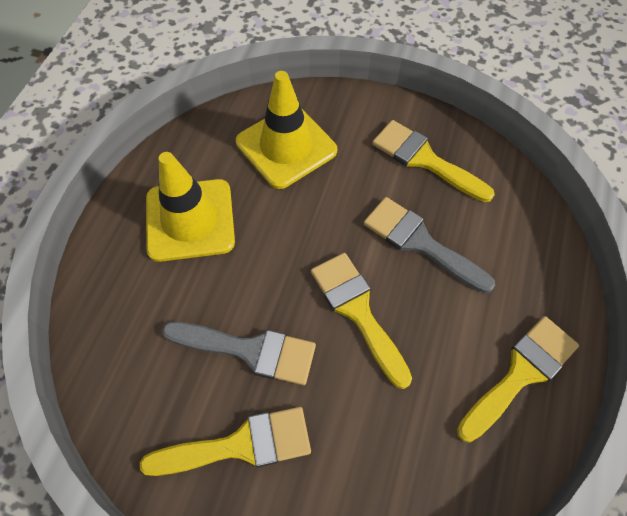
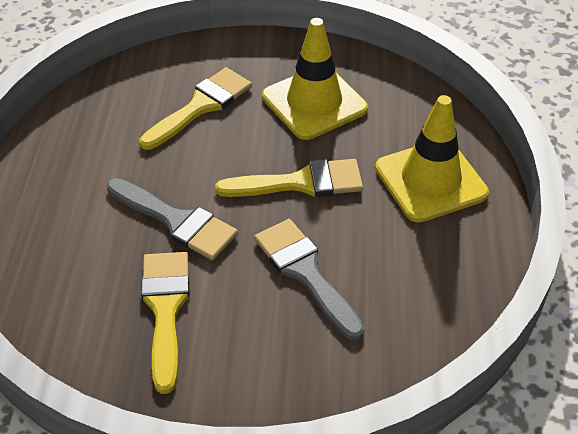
yellow brush: [140,407,311,476] [311,253,412,389] [372,120,495,202] [457,316,579,443] = 4 -> [140,67,252,150] [141,252,190,394] [215,159,363,197] = 3

